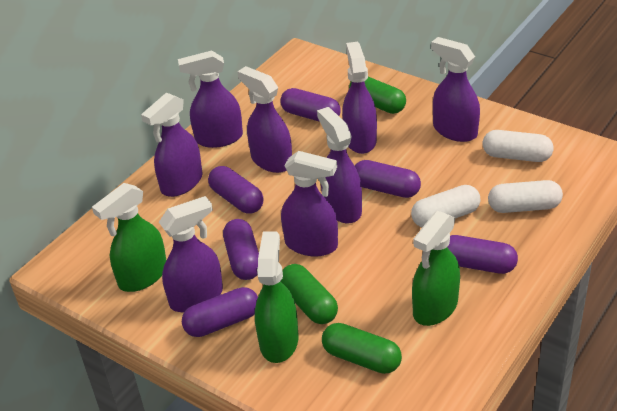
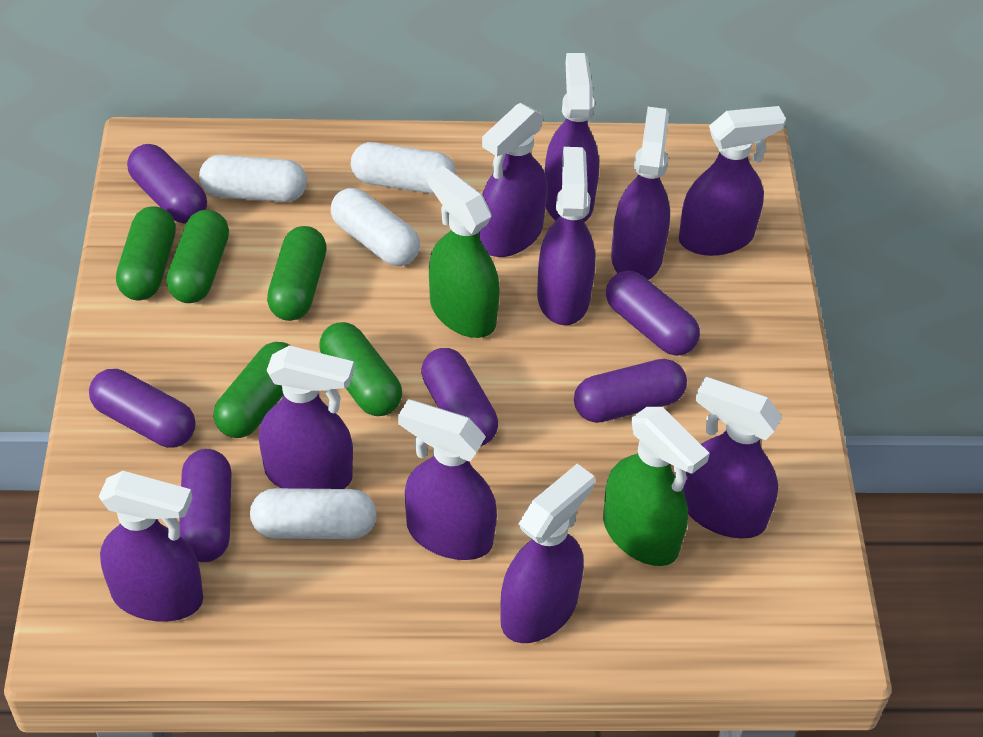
green capsule: [280,264,338,324] [322,323,402,374] [349,77,406,114] = 3 -> [116,206,176,300] [166,210,229,303] [213,342,291,438] [267,226,327,321] [319,322,402,416] = 5
green spray bottle: [92,183,166,292] [255,231,298,363] [412,211,460,326] = 3 -> [428,166,500,338] [603,407,710,566] = 2
purple spray bottle: [141,93,203,197] [159,196,223,313] [178,50,243,148] [237,66,292,173] [281,151,338,257] [317,107,362,223] [342,42,377,154] [431,37,480,142] = 8 -> [99,471,203,622] [259,346,354,489] [398,399,497,560] [479,103,547,257] [500,464,595,643] [537,147,595,325] [545,53,599,222] [611,107,670,280] [679,106,786,256] [682,377,782,538] = 10
white capsule: [411,185,480,227] [483,130,554,162] [488,180,563,213] = 3 -> [199,155,307,202] [250,488,377,539] [331,188,420,266] [351,142,456,194] = 4

